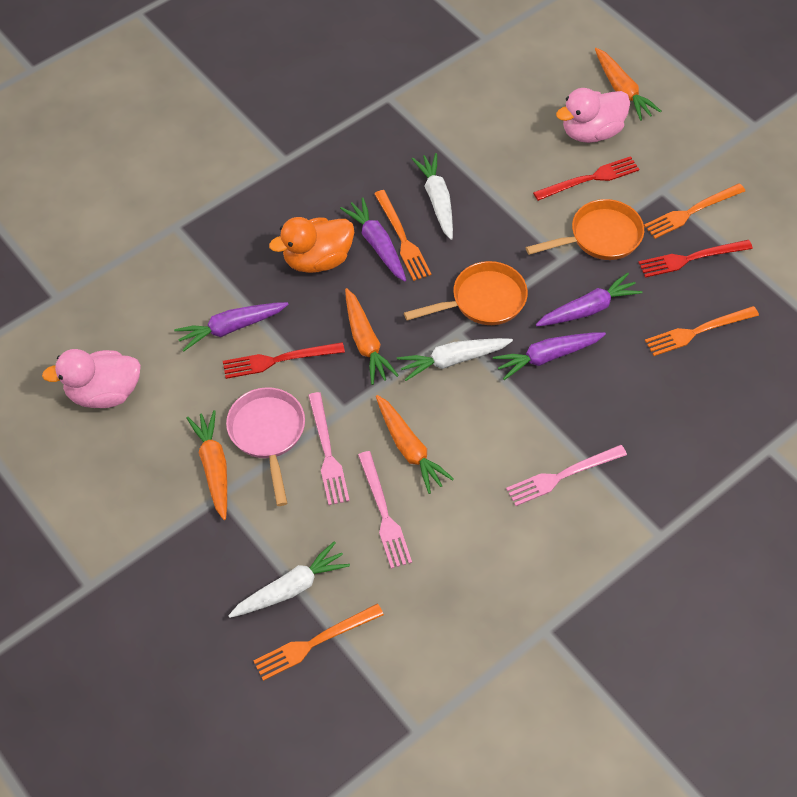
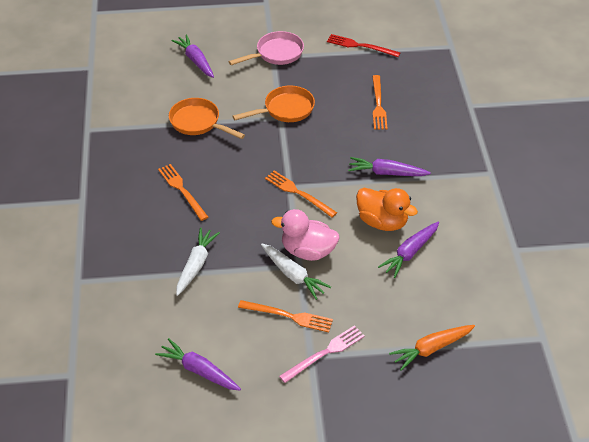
orange carrot: [186,410,227,520] [345,288,399,385] [376,395,454,494] [595,48,661,121] = 4 -> [389,325,475,371] = 1
pink duck: [42,349,141,408] [556,88,630,143] = 2 -> [271,209,340,261] = 1
pink fork: [308,392,350,505] [358,451,412,569] [506,445,627,506] = 3 -> [279,325,365,383] = 1
red fork: [223,342,345,379] [533,156,639,201] [638,240,753,278] = 3 -> [327,34,400,57] = 1
white carrot: [228,541,350,618] [397,338,513,381] [412,153,453,240] = 3 -> [176,228,220,296] [261,244,331,300] = 2

